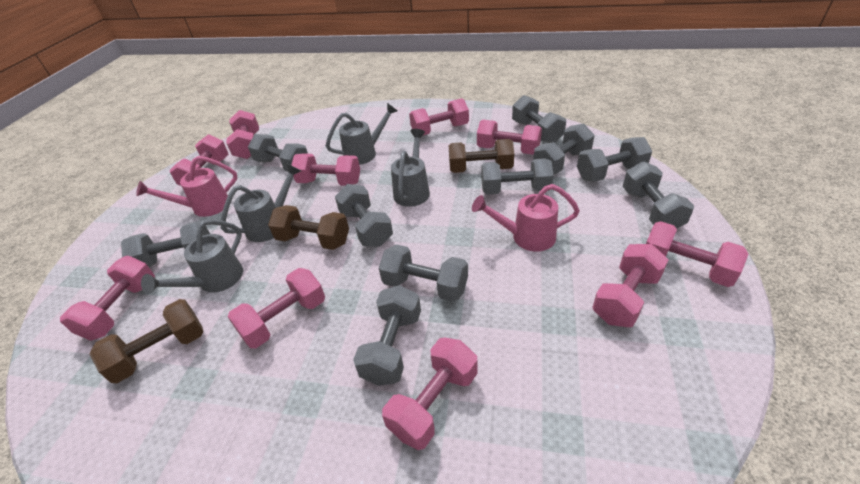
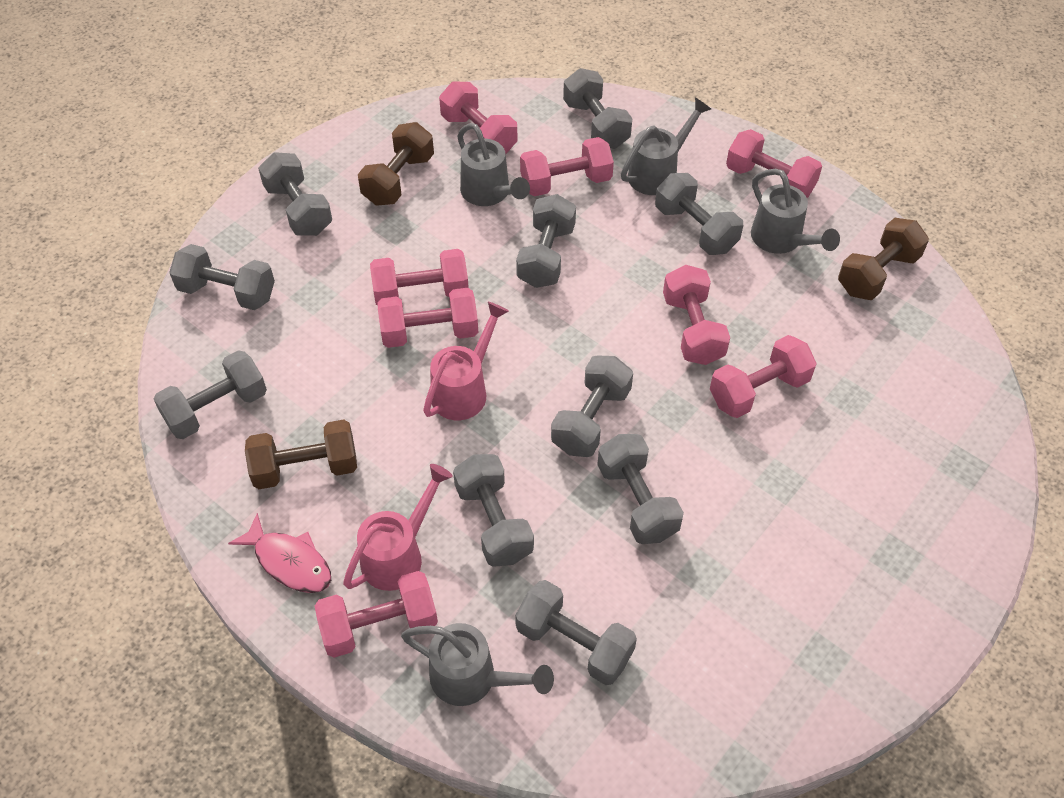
pink dumbbell: [60,256,155,341] [170,134,228,186] [226,110,259,159] [228,268,325,348] [292,153,360,186] [382,338,478,450] [409,98,469,136] [477,120,542,155] [592,244,668,327] [646,221,748,287] = 10 -> [315,571,438,658] [370,249,469,306] [377,288,478,348] [439,81,517,154] [520,137,614,196] [663,265,730,365] [710,335,817,418] [726,129,822,198] = 8
pink fish: none = 0 -> [228,513,331,593] = 1

